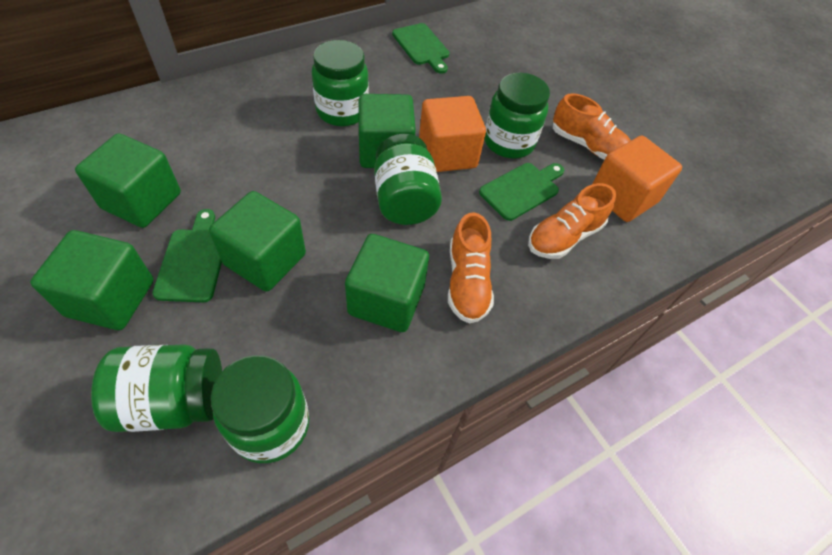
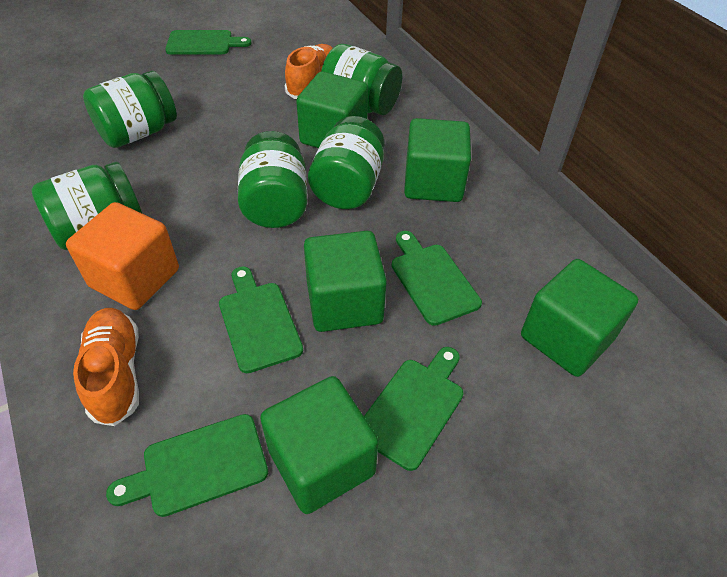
green cutting board: [152,209,222,303] [392,23,450,74] [479,163,564,221] = 3 -> [106,414,268,517] [165,30,252,55] [219,266,303,373] [364,347,464,471] [392,231,482,326] = 5
orange cube: [419,96,486,172] [592,136,682,222] = 2 -> [66,202,179,310] = 1
orange shoe: [448,212,494,324] [528,183,616,259] [553,93,631,160] = 3 -> [73,308,139,426] [284,44,333,99] = 2

